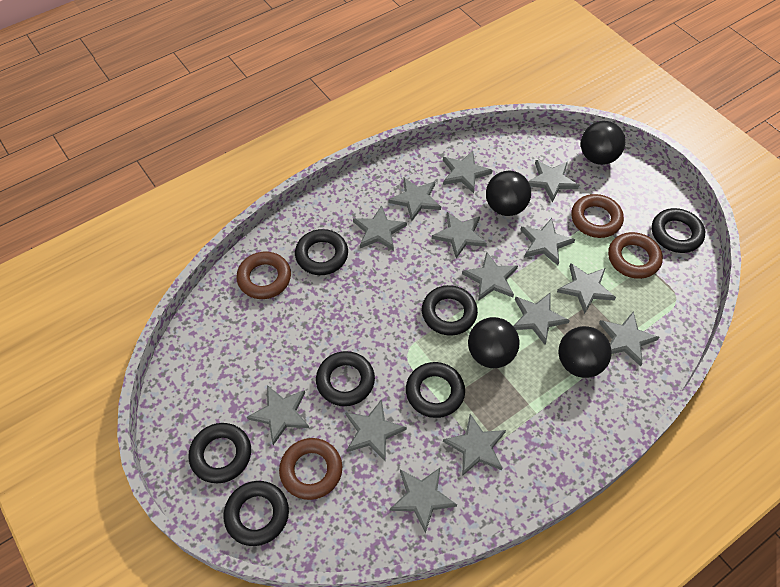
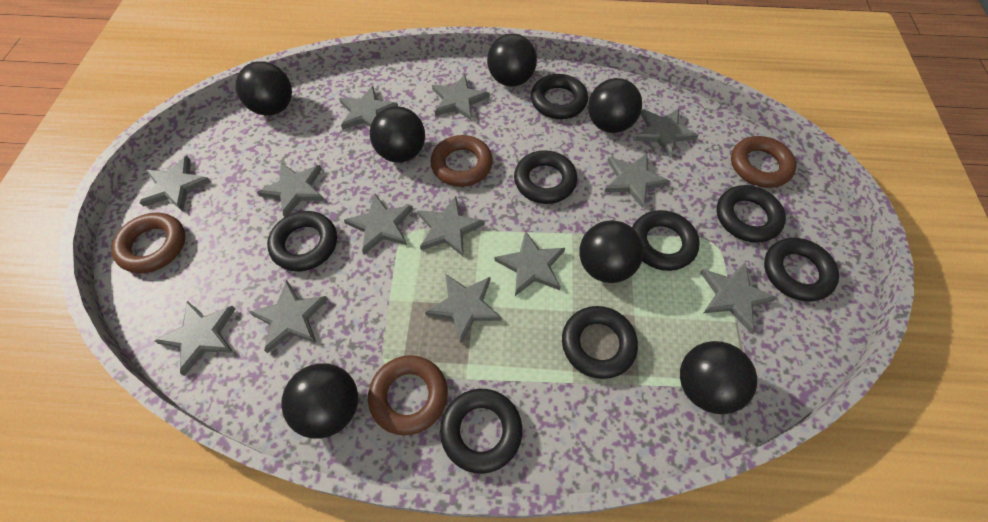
black ball: [468,317,519,368] [486,171,531,216] [559,326,612,378] [581,121,625,165] = 4 -> [236,61,292,116] [281,363,358,439] [370,106,425,163] [487,33,537,87] [579,220,644,283] [588,78,642,133] [680,341,757,414] = 7
black ring: [188,423,251,483] [224,481,289,546] [295,229,348,275] [316,351,375,406] [406,362,465,418] [422,285,478,336] [652,208,705,253] = 7 -> [267,211,337,271] [440,389,522,474] [514,150,577,204] [531,74,588,119] [562,306,638,379] [632,210,700,271] [717,185,786,243] [764,238,839,301] = 8
grey star: [247,385,309,445] [345,399,407,462] [353,205,407,251] [388,177,441,221] [390,467,457,533] [432,212,487,258] [443,151,493,193] [443,414,506,476] [462,252,518,301] [513,293,570,345] [520,218,575,265] [528,160,579,202] [557,263,616,314] [599,311,659,366] = 14 -> [139,156,211,212] [155,301,235,376] [249,280,328,353] [257,163,325,217] [339,86,398,130] [344,194,413,254] [417,196,485,257] [425,274,502,343] [432,75,490,121] [494,231,565,296] [604,153,670,208] [635,109,698,158] [700,262,777,332] = 13

